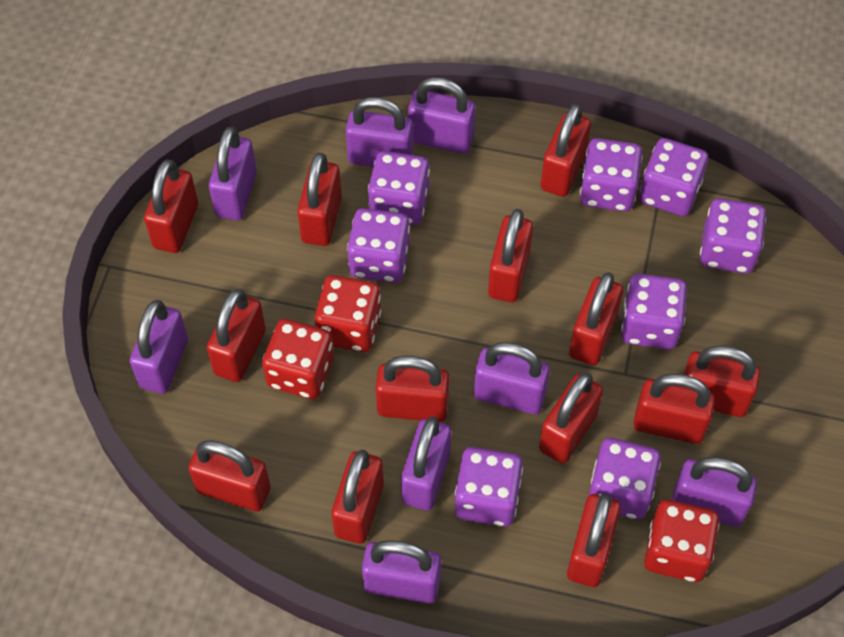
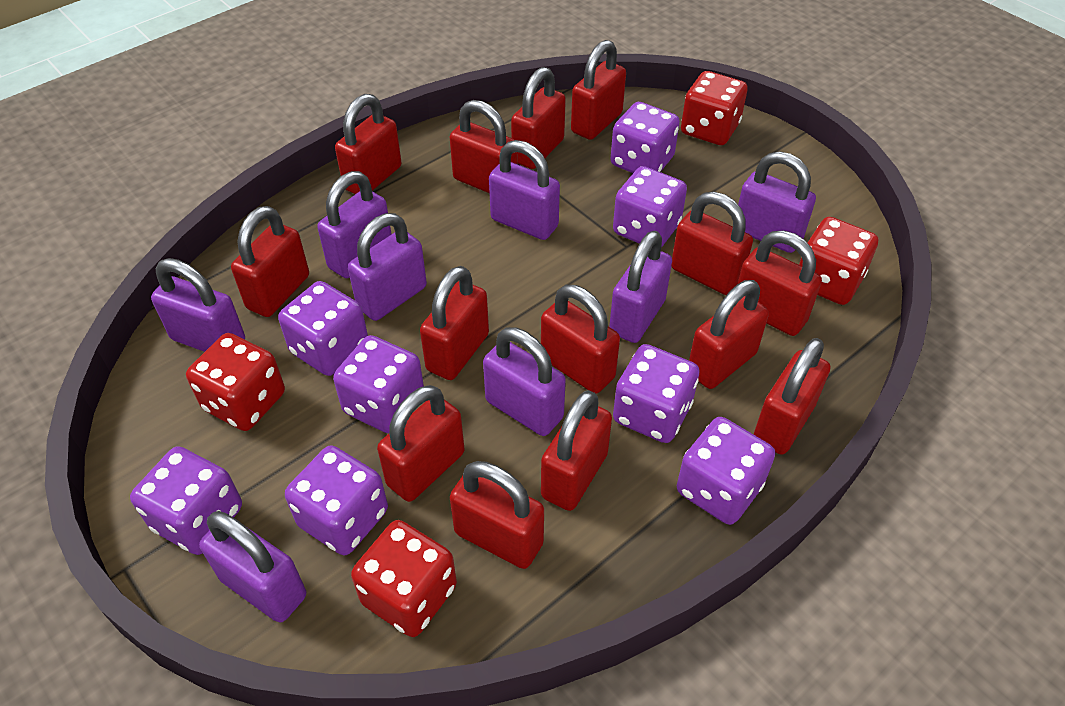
red dice: [262,319,334,399] [315,275,381,352] [644,500,719,582] = 3 -> [186,333,285,431] [351,520,457,637] [681,71,748,145] [799,217,878,305] = 4
red padlock: [144,159,198,253] [188,440,271,512] [207,289,266,382] [297,152,342,246] [332,450,384,544] [376,356,450,422] [488,209,533,302] [539,373,603,464] [541,104,591,197] [567,493,621,587] [569,272,623,365] [633,374,715,444] [683,346,760,417] = 13 -> [231,206,309,317] [335,94,401,194] [377,385,464,502] [420,266,489,380] [450,100,518,193] [450,461,544,569] [511,67,566,169] [541,285,620,394] [541,390,612,511] [571,40,626,140] [672,192,753,295] [689,280,769,389] [738,231,822,336] [754,338,830,455] = 14

